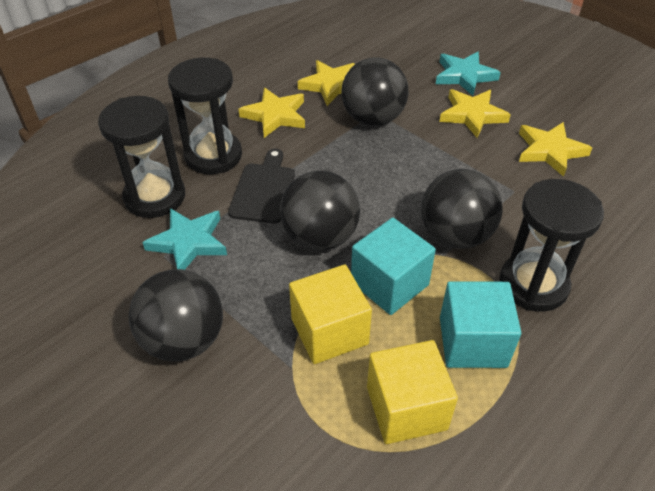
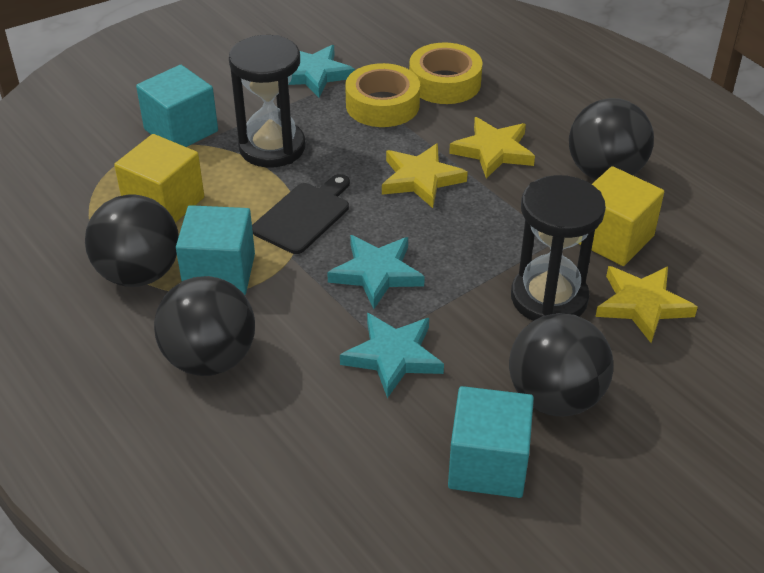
black hourglass: [98,96,185,218] [168,58,242,174] [499,179,604,312] = 3 -> [229,35,305,168] [511,175,606,321] = 2
turquoise cube: [351,218,436,315] [440,281,521,368] = 2 -> [136,65,218,147] [176,205,255,295] [448,386,534,498] = 3
turquoise star: [142,208,227,270] [436,52,501,96] = 2 -> [288,45,355,98] [327,235,425,309] [340,313,444,398] = 3
yellow star: [239,88,305,138] [298,60,355,106] [439,89,511,138] [519,122,592,177] = 4 -> [382,143,468,208] [449,117,535,179] [595,266,698,343] = 3
yellow tape: none = 0 -> [345,63,420,127] [409,42,482,104] = 2

